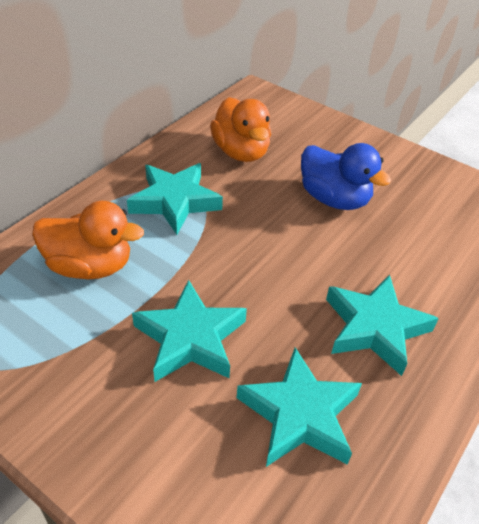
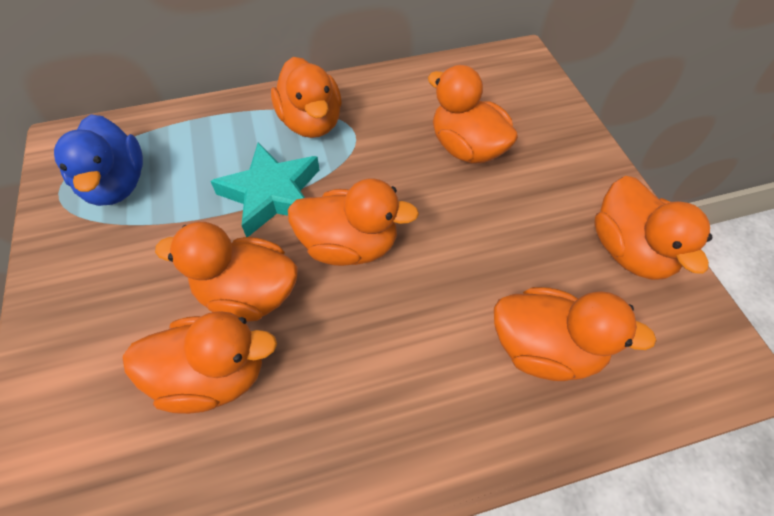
orange duck: [32,201,144,279] [210,97,271,162] = 2 -> [122,311,277,414] [155,222,298,322] [271,57,342,138] [288,179,419,266] [428,65,518,164] [494,287,657,381] [594,176,712,280] = 7
turquoise star: [127,163,223,235] [132,280,247,382] [237,348,362,467] [326,275,439,376] = 4 -> [211,142,320,237] = 1

